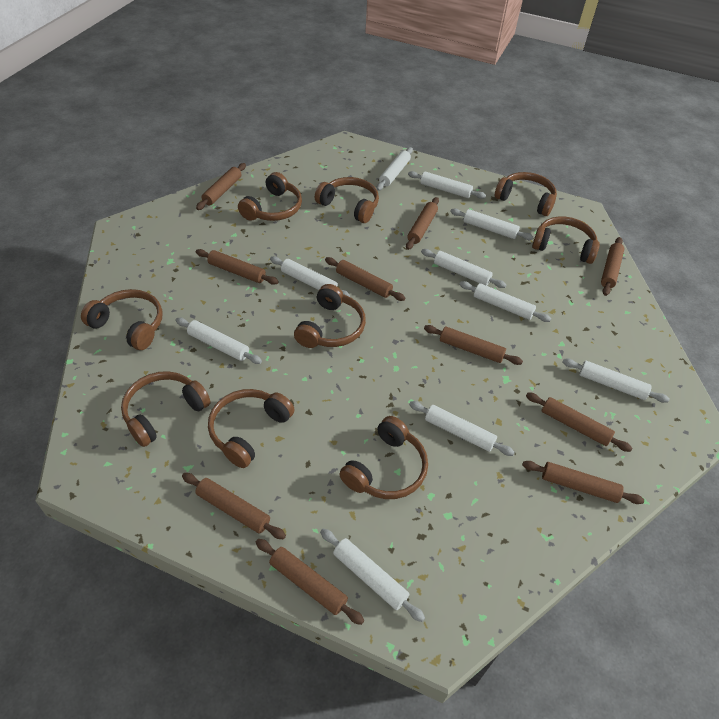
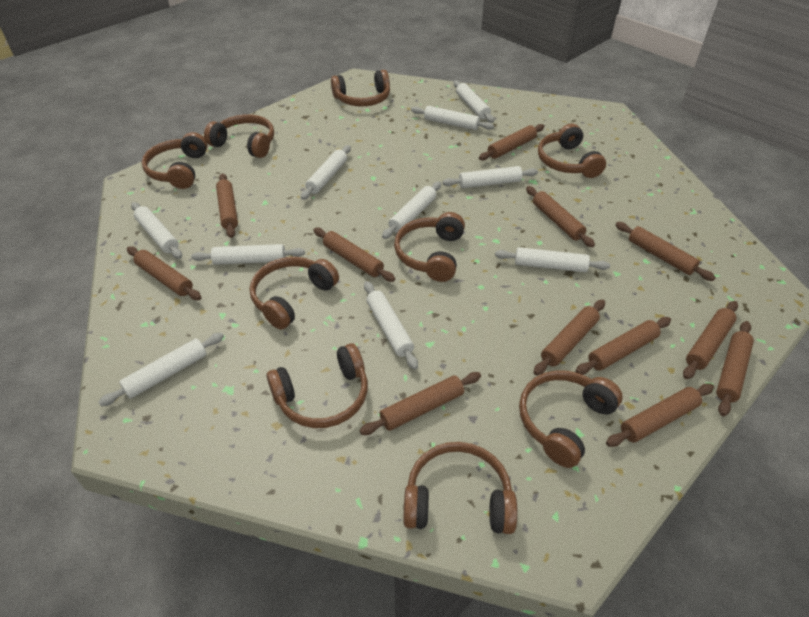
brown rolling pin: [182,473,286,539] [196,163,246,210] [196,249,279,285] [256,539,364,625] [325,257,405,301] [406,197,439,250] [424,325,523,365] [522,461,644,504] [526,392,632,452] [601,237,624,296] = 10 -> [127,246,201,300] [216,173,238,238] [313,228,395,282] [359,372,481,435] [479,124,544,160] [526,186,595,247] [533,300,605,375] [575,317,671,375] [606,383,714,447] [616,222,716,281] [683,301,738,379] [716,321,754,416] = 12

